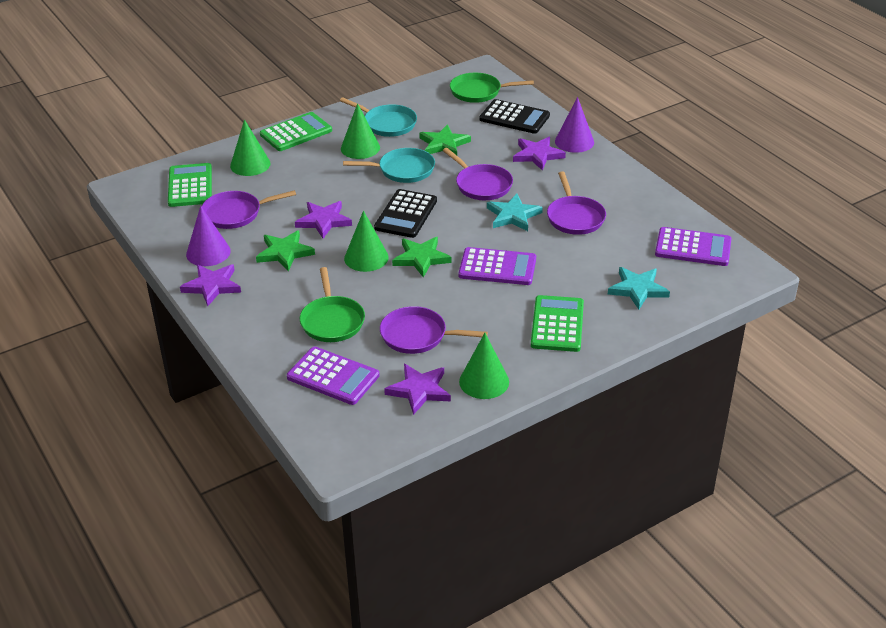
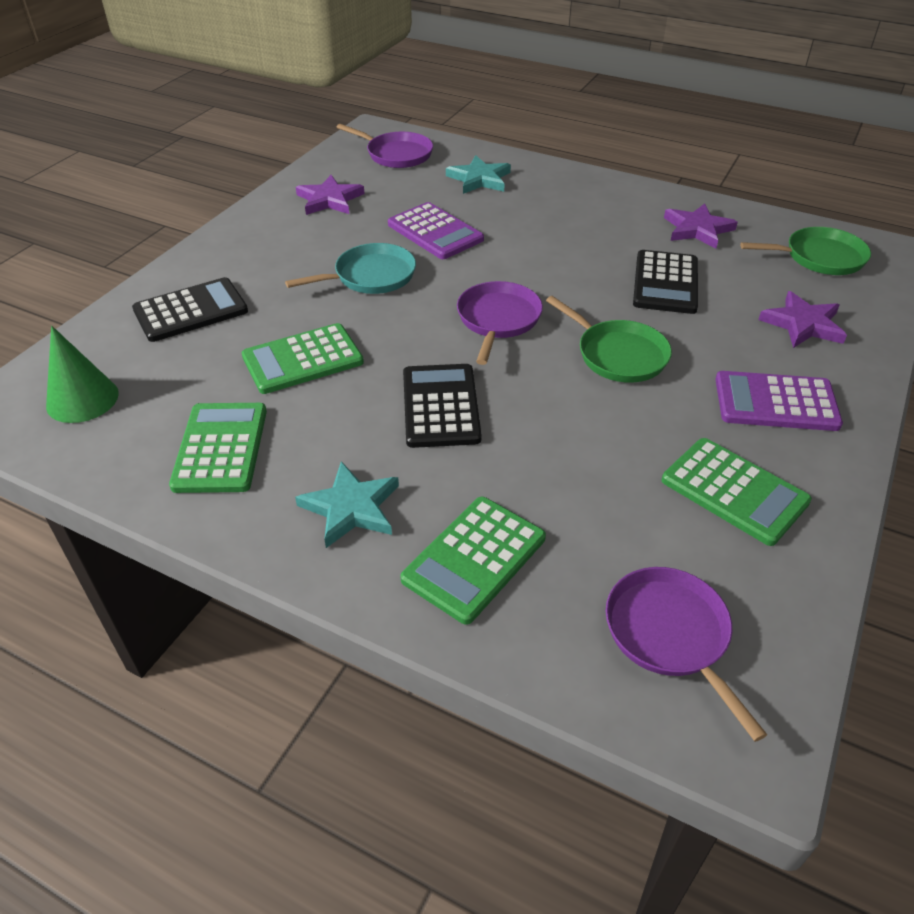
black calculator: [374,189,437,238] [479,99,550,134] = 2 -> [132,277,248,342] [403,364,482,448] [633,250,698,314] = 3
green calculator: [168,163,212,207] [260,112,332,151] [531,295,584,352] = 3 -> [169,403,267,493] [242,323,364,394] [400,497,546,625] [662,438,812,546] = 4
green cone: [230,119,271,176] [341,103,380,159] [344,211,389,272] [459,333,509,399] = 4 -> [46,326,119,423] = 1
green star: [256,230,315,271] [392,237,452,278] [419,125,471,155] = 3 -> none = 0
purple calculator: [287,347,380,405] [459,247,536,285] [655,227,732,266] = 3 -> [388,202,484,259] [715,371,843,431] = 2
purple cone: [186,206,231,266] [555,97,594,153] = 2 -> none = 0
purple pan: [201,190,296,229] [380,306,488,354] [443,148,513,200] [547,171,606,235] = 4 -> [337,124,433,168] [457,281,543,365] [606,567,767,742] = 3
purple star: [180,265,241,306] [295,201,352,239] [384,364,451,415] [513,137,566,171] = 4 -> [296,175,365,215] [664,203,738,249] [758,291,847,348] = 3
turquoise pan: [340,97,417,137] [343,148,435,183] = 2 -> [285,243,416,294] = 1

